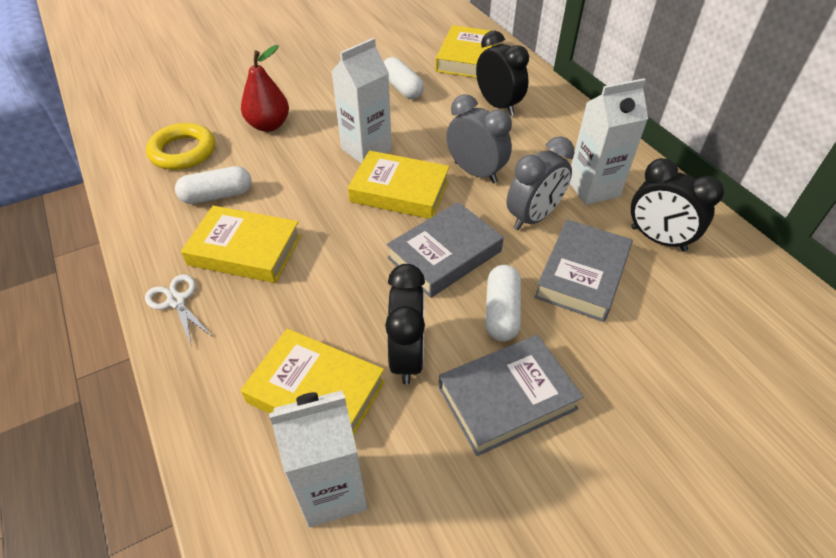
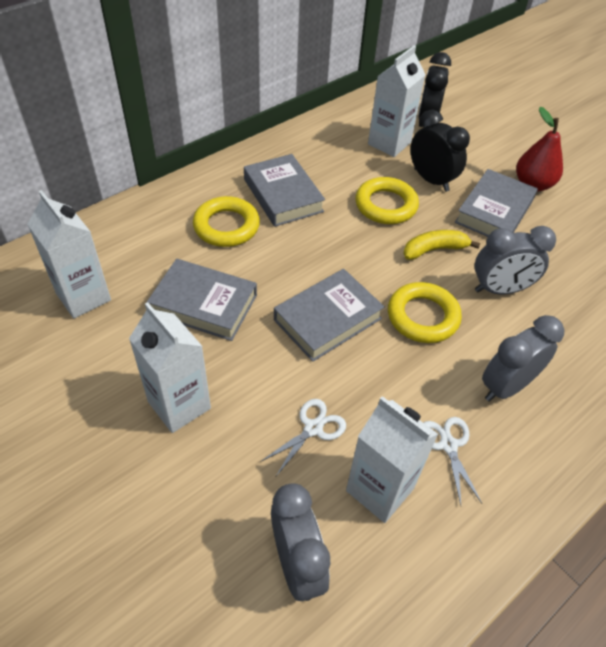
black clock: [385,264,425,384] [476,31,529,116] [631,158,724,252] = 3 -> [410,110,470,192] [418,52,451,127] = 2
grey book: [387,202,504,298] [438,335,583,456] [534,219,633,322] = 3 -> [147,259,257,341] [244,154,325,227] [274,269,385,362] [455,169,538,237] = 4
grey clock: [446,94,512,183] [506,137,575,230] = 2 -> [271,483,330,601] [475,226,556,294] [482,315,564,402] = 3
white capsule: [175,166,252,204] [384,57,424,99] [485,265,521,341] = 3 -> none = 0
white carton: [269,390,367,527] [331,38,392,163] [569,78,648,205] = 3 -> [27,190,111,318] [129,302,211,433] [346,396,438,523] [368,45,426,157] = 4
white scissors: [145,274,213,347] = 1 -> [260,399,346,476] [424,417,482,505] = 2
yellow banana: none = 0 -> [403,230,480,260] = 1
yellow book: [181,206,301,283] [241,328,385,436] [348,150,450,219] [435,25,496,78] = 4 -> none = 0
yellow ring: [146,123,215,170] = 1 -> [193,196,260,247] [355,177,419,224] [388,282,462,343] = 3

